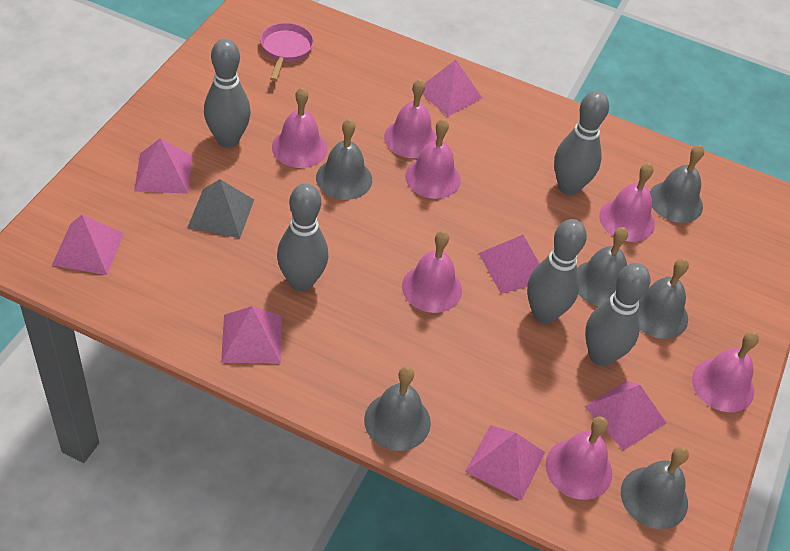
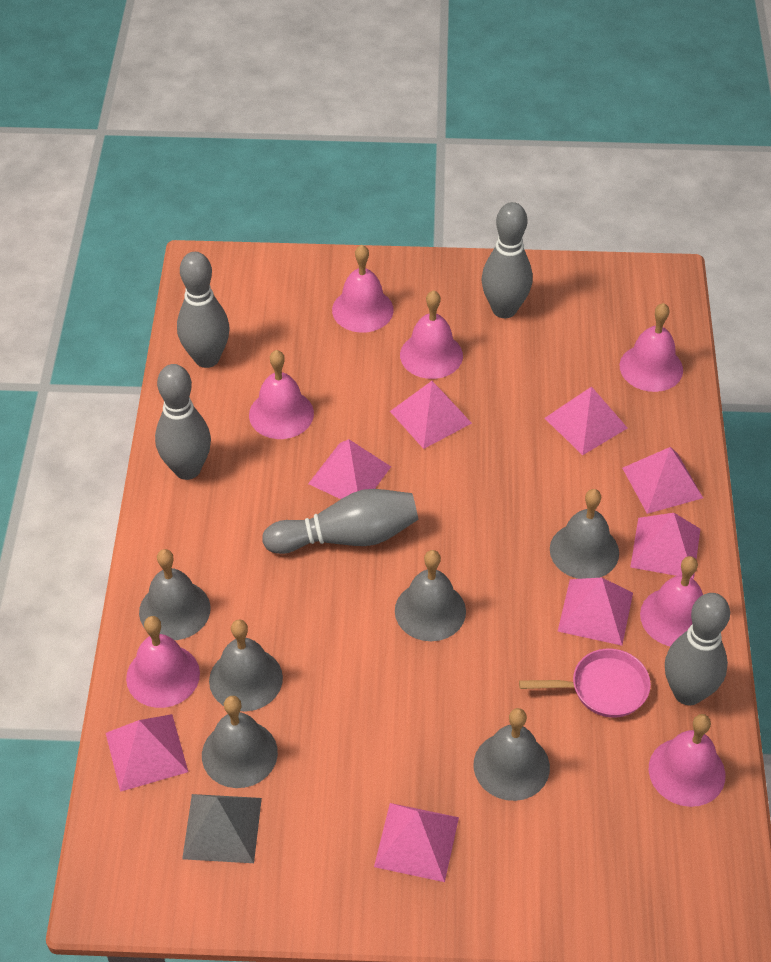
pink pyramid: [52,215,124,275] [134,138,192,194] [221,306,282,364] [423,60,482,116] [465,425,545,500] [479,235,539,294] [584,381,666,451] = 7 -> [106,714,188,792] [308,439,391,499] [374,803,459,882] [390,381,472,449] [545,387,628,455] [558,578,633,646] [622,447,703,514] [630,513,700,579] = 8

